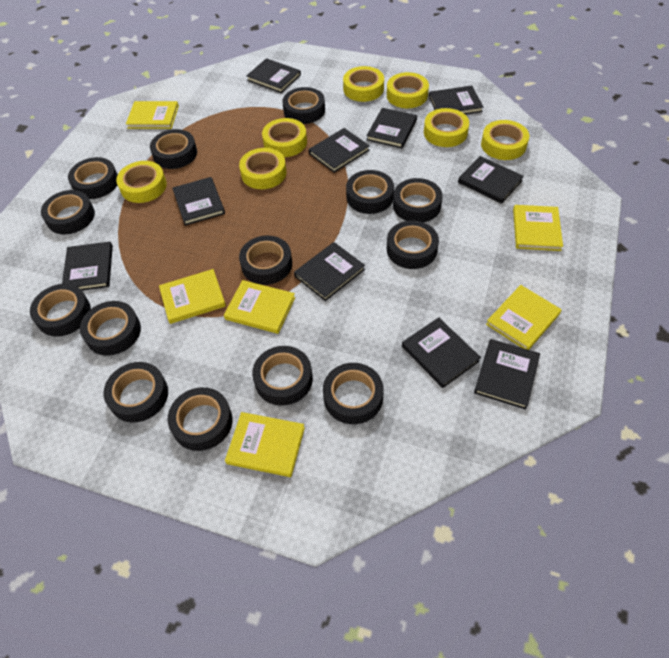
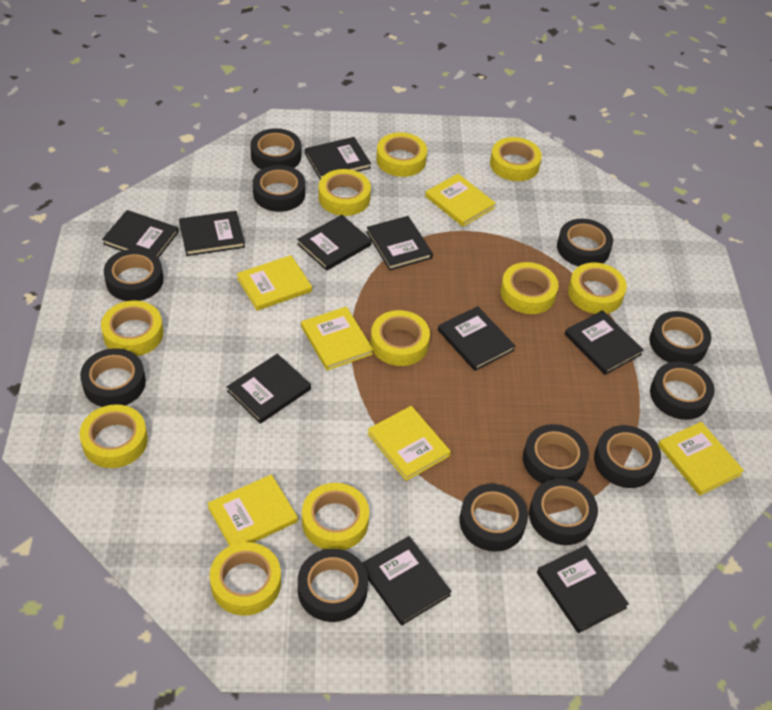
black tape: [30,284,91,336] [41,190,95,234] [68,157,118,199] [80,301,141,356] [104,362,168,423] [150,129,197,169] [168,387,233,451] [239,235,292,285] [252,346,313,406] [282,87,325,124] [323,363,384,424] [346,170,394,214] [387,221,439,269] [393,178,443,222] = 14 -> [80,348,146,407] [104,249,164,301] [250,128,301,169] [253,165,305,212] [298,549,368,622] [460,484,528,552] [523,424,589,484] [529,478,598,545] [557,219,613,266] [594,425,661,488] [649,311,711,364] [650,362,715,420] = 12
yellow tape: [116,161,167,203] [239,148,287,189] [262,118,307,157] [343,66,384,102] [387,72,429,108] [424,108,469,147] [481,120,529,160] = 7 -> [79,404,148,468] [101,300,163,356] [210,542,281,615] [302,483,369,550] [318,169,371,216] [371,310,430,366] [376,132,427,177] [490,137,542,181] [500,262,558,314] [568,263,627,314] = 10

